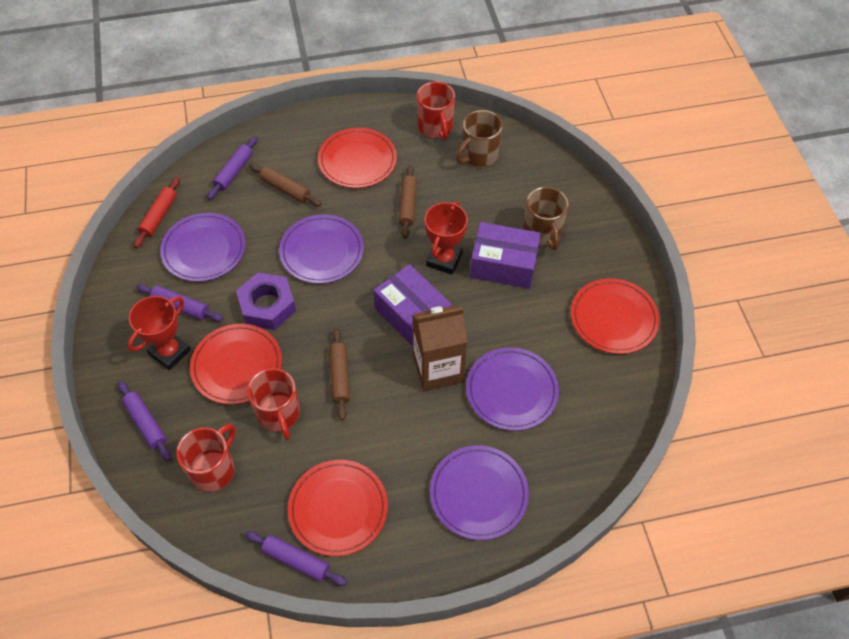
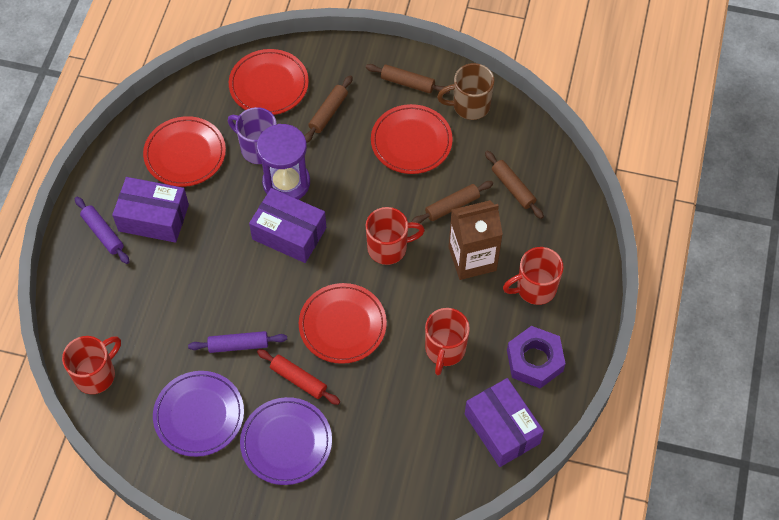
brown mug: [456,110,503,167] [523,187,568,250] = 2 -> [437,63,494,120] = 1
brown rolling pin: [249,164,322,206] [329,328,350,421] [399,165,417,239] = 3 -> [305,75,353,143] [366,64,450,94] [411,181,493,224] [485,151,544,219] = 4
purple box: [373,264,452,347] [470,222,541,289] = 2 -> [112,177,189,243] [249,188,326,263] [465,378,544,467] = 3
purple hourglass: none = 0 -> [257,124,310,200] = 1
purple mug: none = 0 -> [228,107,277,164] = 1
purple plate: [160,213,246,282] [279,214,364,284] [430,445,529,540] [466,347,559,431] = 4 -> [153,371,244,457] [240,397,332,485] = 2
purple rolling pin: [118,381,171,461] [136,284,223,322] [207,136,257,200] [245,531,347,586] = 4 -> [75,197,130,264] [188,331,287,353] = 2
red mug: [176,423,236,492] [247,368,300,440] [417,82,455,140] = 3 -> [62,336,121,394] [366,207,425,265] [425,308,470,375] [503,247,564,305] = 4
red trophy: [127,296,191,370] [424,201,468,275] = 2 -> none = 0

